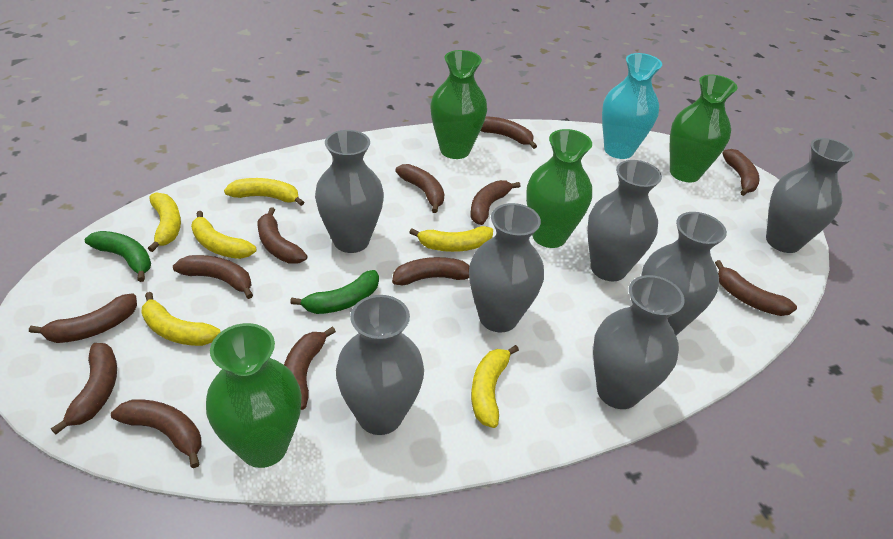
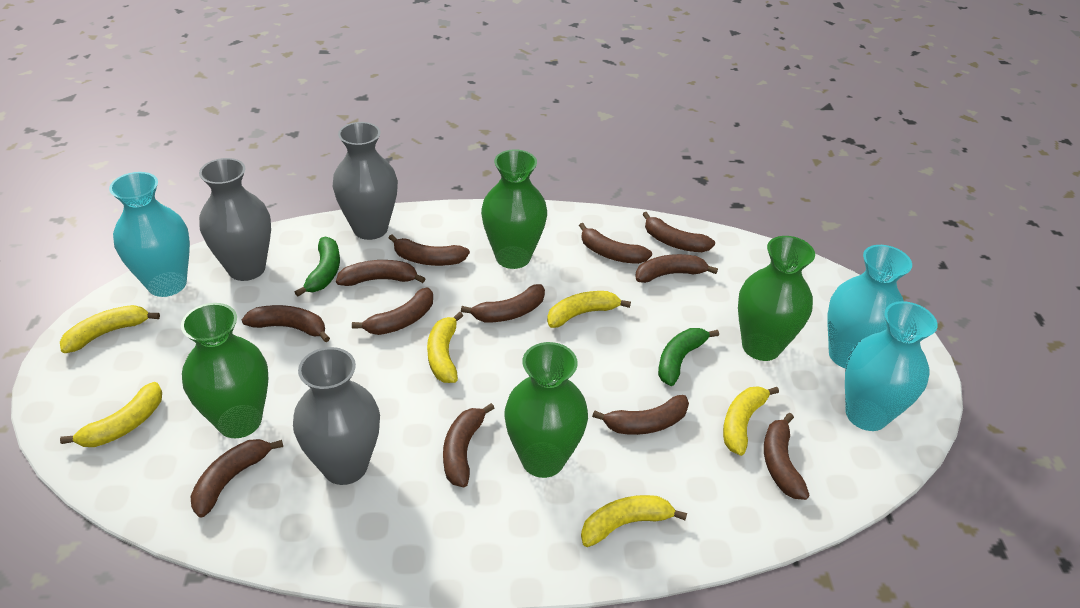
grey vase: [315,130,384,253] [336,295,424,435] [469,203,544,332] [587,160,662,281] [593,275,685,409] [641,212,727,336] [766,138,855,253] = 7 -> [199,158,271,281] [293,347,380,485] [332,122,398,240] = 3
turquoise vase: [602,53,662,159] = 1 -> [109,172,190,297] [828,245,912,368] [845,301,938,431] = 3

